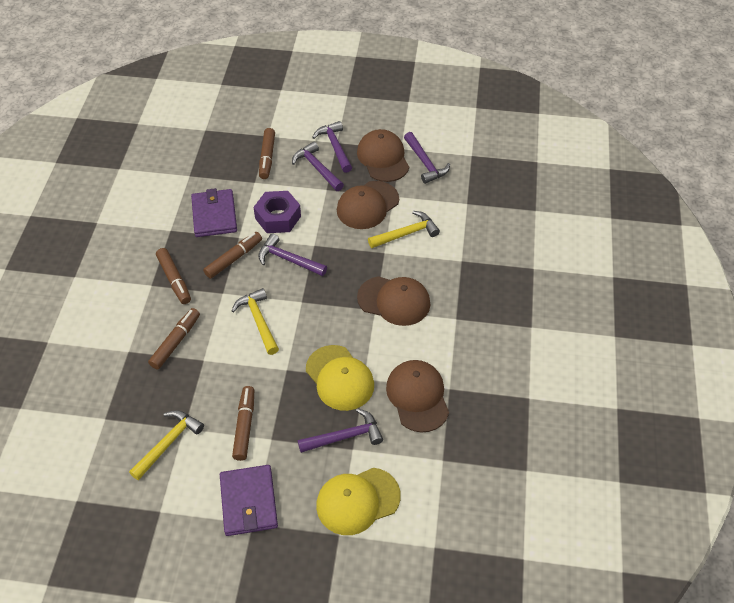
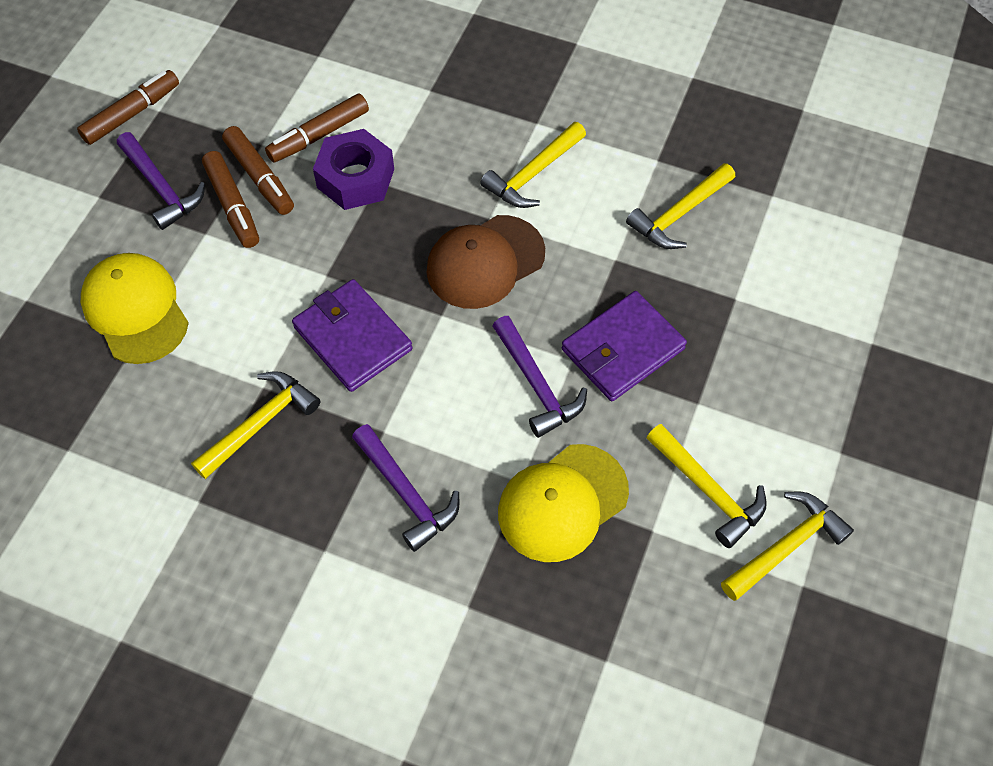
brown cap: [337,181,399,229] [357,129,409,182] [357,276,430,326] [386,360,449,433] = 4 -> [427,215,545,309] = 1
brown marker: [148,308,200,370] [156,248,191,304] [203,232,262,279] [232,386,254,461] [259,128,275,179] = 5 -> [77,70,179,145] [202,151,259,248] [222,126,294,215] [265,94,369,162] = 4
purple hammer: [258,234,327,276] [292,142,344,191] [298,408,383,453] [312,121,352,173] [404,132,450,184] = 5 -> [117,132,205,230] [352,424,459,552] [492,316,587,438] = 3
yellow hammer: [129,410,204,480] [232,288,279,355] [368,211,440,248] = 3 -> [191,371,320,479] [481,122,586,208] [626,163,735,249] [647,424,767,548] [721,492,854,601] = 5

